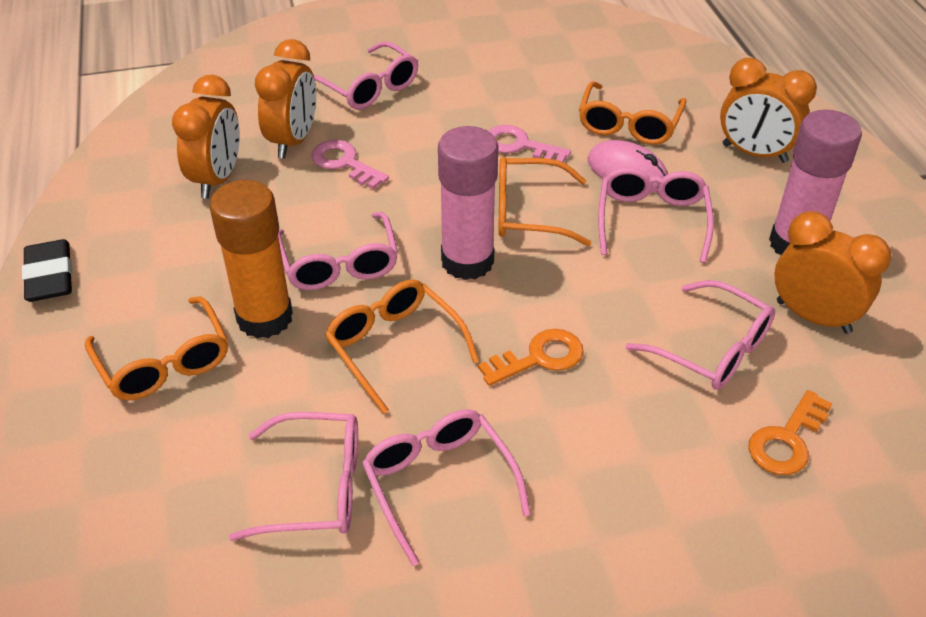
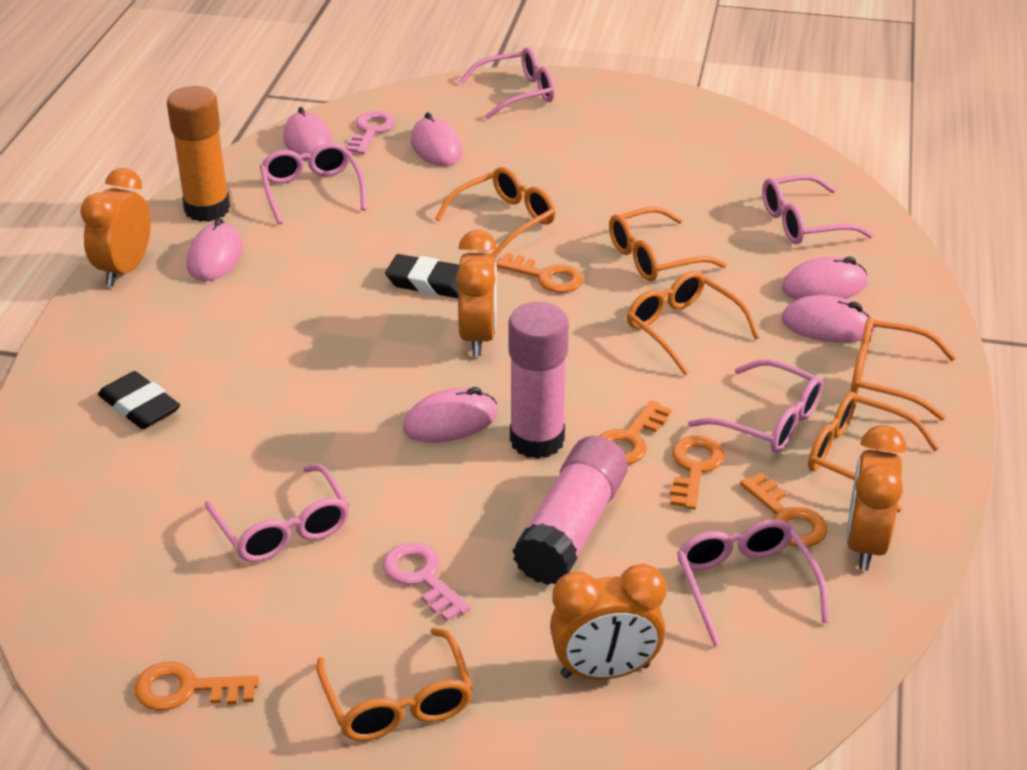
black eraser: [22,239,72,302] = 1 -> [98,371,180,429] [385,254,459,298] = 2
orange glasses: [85,296,228,400] [325,279,479,414] [498,157,591,246] [579,81,687,145] = 4 -> [316,628,473,741] [435,167,556,258] [609,207,727,282] [627,271,760,375] [808,392,940,512] [851,317,956,421] = 6
orange key: [478,329,584,386] [748,390,832,475] = 2 -> [134,661,259,711] [496,253,584,293] [600,400,671,465] [670,436,725,510] [740,473,828,547] = 5
pink mouse: [588,140,668,193] = 1 -> [187,218,243,281] [284,107,333,160] [403,387,498,443] [411,112,463,166] [781,295,875,343] [782,257,868,300] = 6

